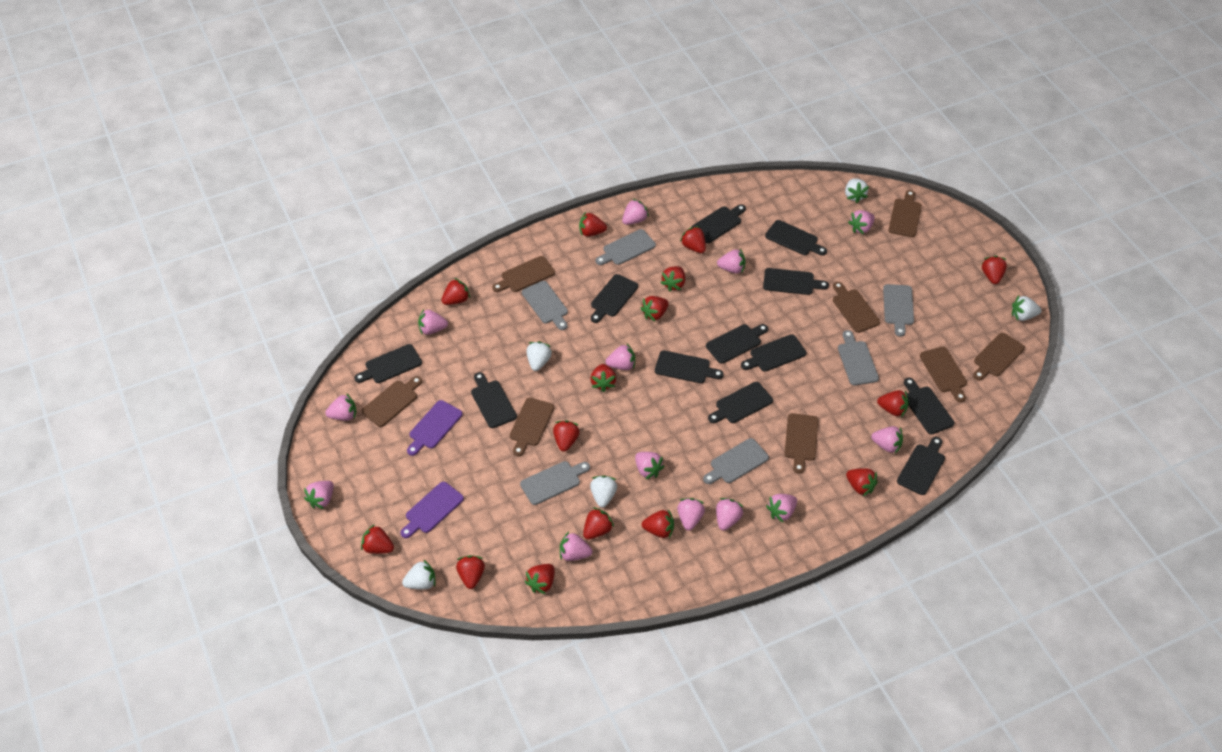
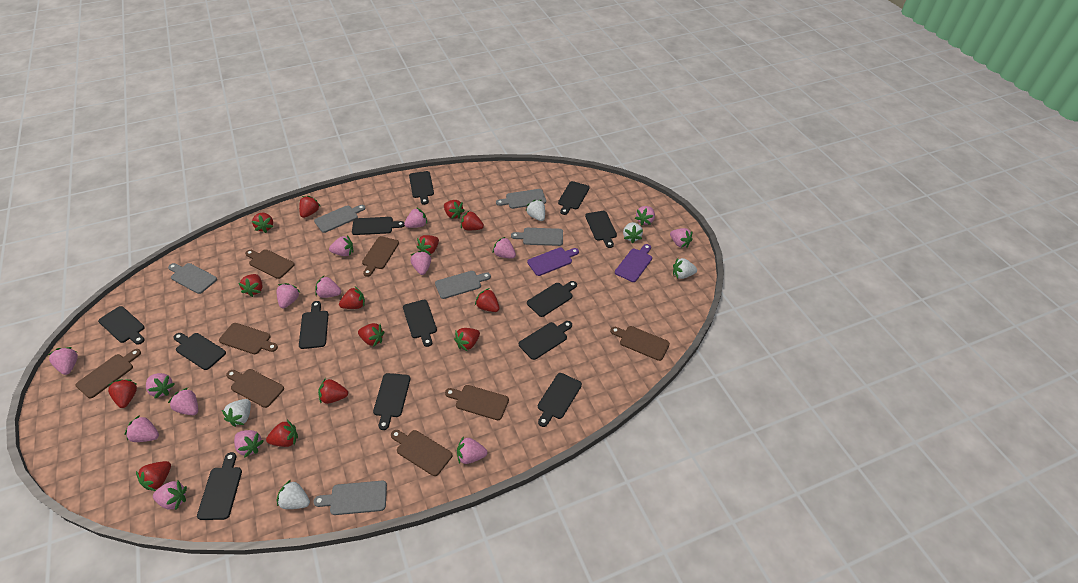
black cutting board: [354,344,422,383] [471,372,517,428] [591,274,638,323] [655,350,724,383] [691,204,746,243] [706,324,768,364] [708,382,773,423] [741,334,806,372] [763,268,829,295] [765,220,827,256] [897,437,945,495] [904,378,954,434] = 12 -> [98,306,145,345] [173,333,226,370] [197,452,242,520] [299,301,329,349] [352,217,405,235] [373,373,410,430] [403,300,437,347] [409,171,434,205] [519,321,572,360] [527,281,577,317] [538,373,582,427] [558,181,590,215] [585,211,617,248] = 13
pink strawberry: [304,481,334,509] [325,393,356,421] [418,309,448,335] [560,532,592,561] [606,344,635,370] [622,199,649,225] [635,452,664,479] [677,498,705,531] [716,498,744,530] [717,249,746,274] [766,494,797,522] [848,210,875,234] [871,426,903,454] = 13 -> [48,347,78,375] [124,415,159,442] [146,373,175,398] [153,481,187,510] [168,388,198,415] [234,430,264,458] [277,283,301,308] [315,276,341,298] [329,236,353,256] [404,207,427,228] [410,251,431,275] [457,436,487,464] [493,237,516,259] [635,206,655,226] [670,228,693,248] = 15
red strawberry: [361,524,394,554] [441,278,470,305] [456,555,485,589] [524,564,555,594] [553,420,580,452] [579,212,607,237] [583,507,614,539] [590,364,616,392] [641,296,669,321] [642,509,674,538] [661,266,685,291] [680,226,706,253] [846,468,878,496] [877,390,908,417] [981,256,1007,284] = 15 -> [108,379,137,408] [136,461,171,491] [239,274,263,297] [252,213,274,233] [266,420,298,447] [299,196,321,218] [318,378,348,404] [339,287,365,309] [358,323,385,347] [417,235,439,255] [444,200,465,219] [454,328,480,351] [461,210,484,230] [475,288,499,312] = 14

